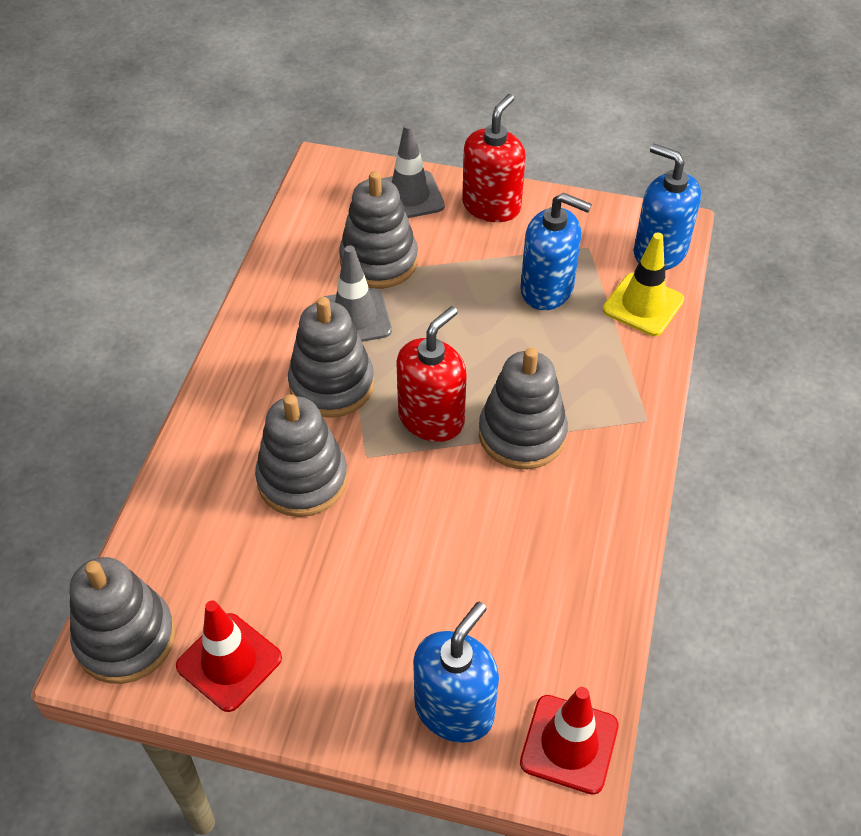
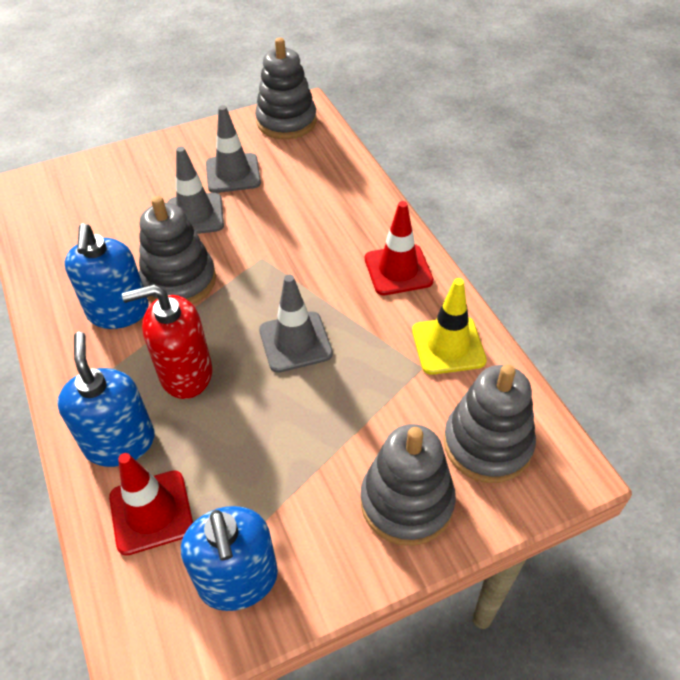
grey stacking toy: [70,557,175,684] [255,394,348,517] [288,297,374,418] [339,171,418,289] [479,348,568,469] = 5 -> [139,196,216,304] [255,38,317,139] [361,424,456,546] [444,364,536,483] = 4
grey traffic cone: [324,245,392,342] [381,123,445,218] = 2 -> [167,146,224,234] [206,105,261,193] [259,275,333,373] = 3
red soap dispenser: [397,306,467,442] [462,94,526,222] = 2 -> [122,284,212,399] = 1

